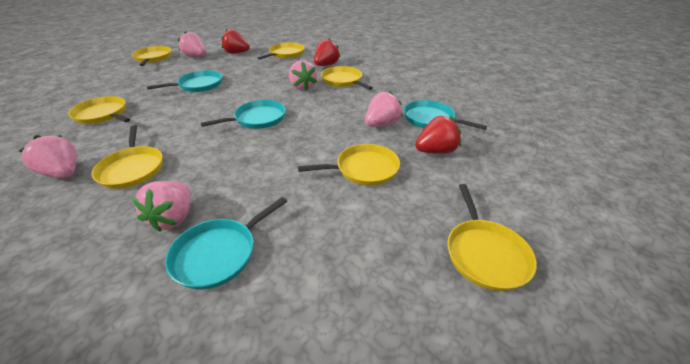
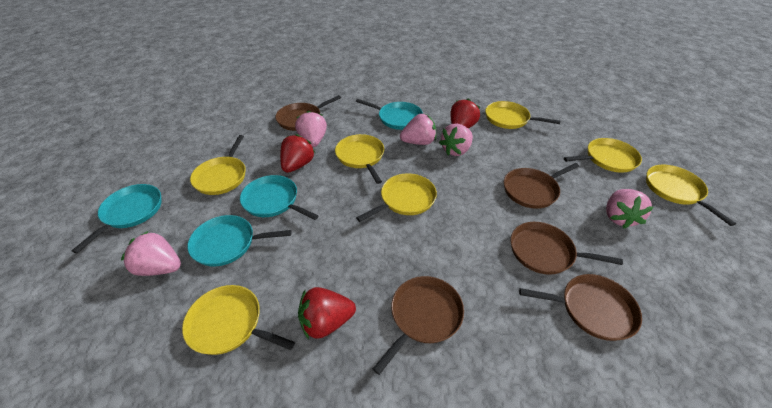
brown pan: none = 0 -> [275,95,341,131] [373,276,464,375] [504,163,579,209] [511,222,623,275] [519,274,642,341] = 5

